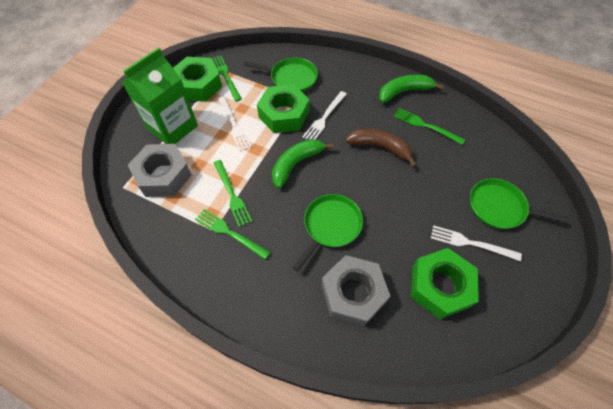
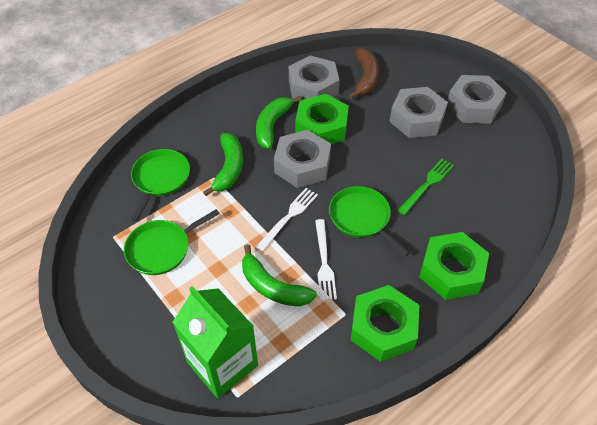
green banana: [272,139,334,188] [379,75,444,103] = 2 -> [203,133,243,196] [242,244,317,306] [256,96,301,149] = 3
green fork: [195,209,270,259] [211,56,242,101] [214,160,252,227] [394,108,465,145] = 4 -> [397,159,454,215] = 1
grey nut: [128,144,192,197] [321,255,390,327] = 2 -> [274,130,331,188] [289,56,340,100] [390,87,448,138] [447,75,507,124] = 4
white fork: [218,96,252,151] [302,91,347,140] [431,225,522,261] = 3 -> [255,188,318,252] [315,219,337,301] = 2

